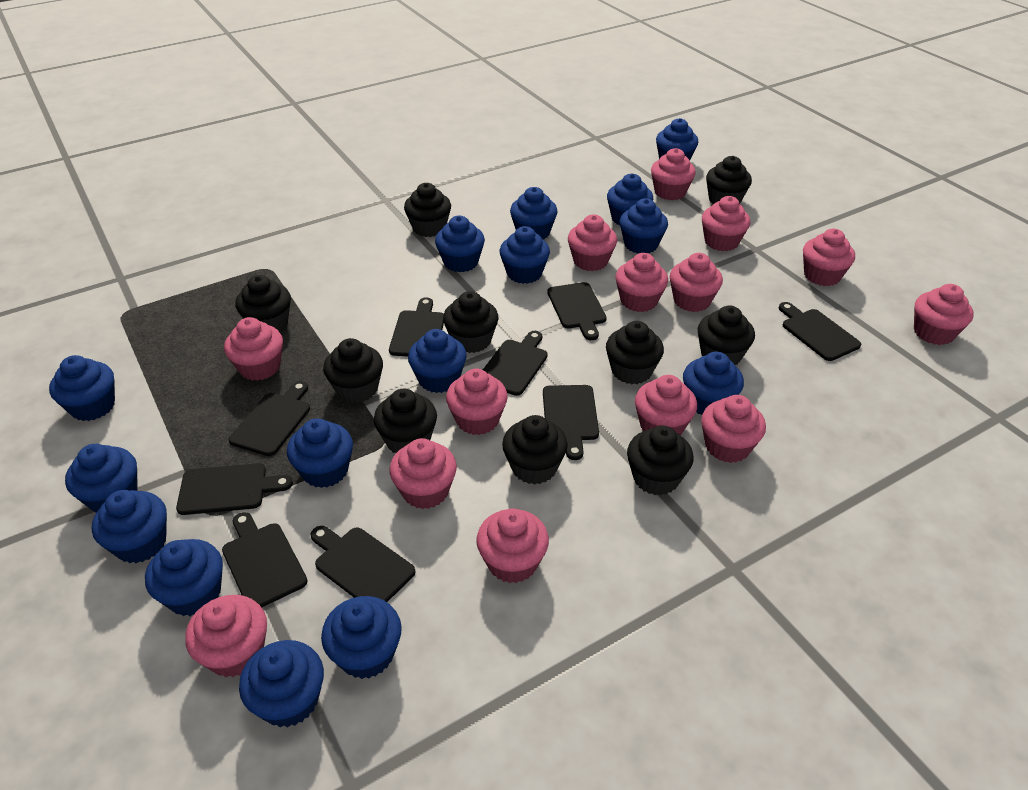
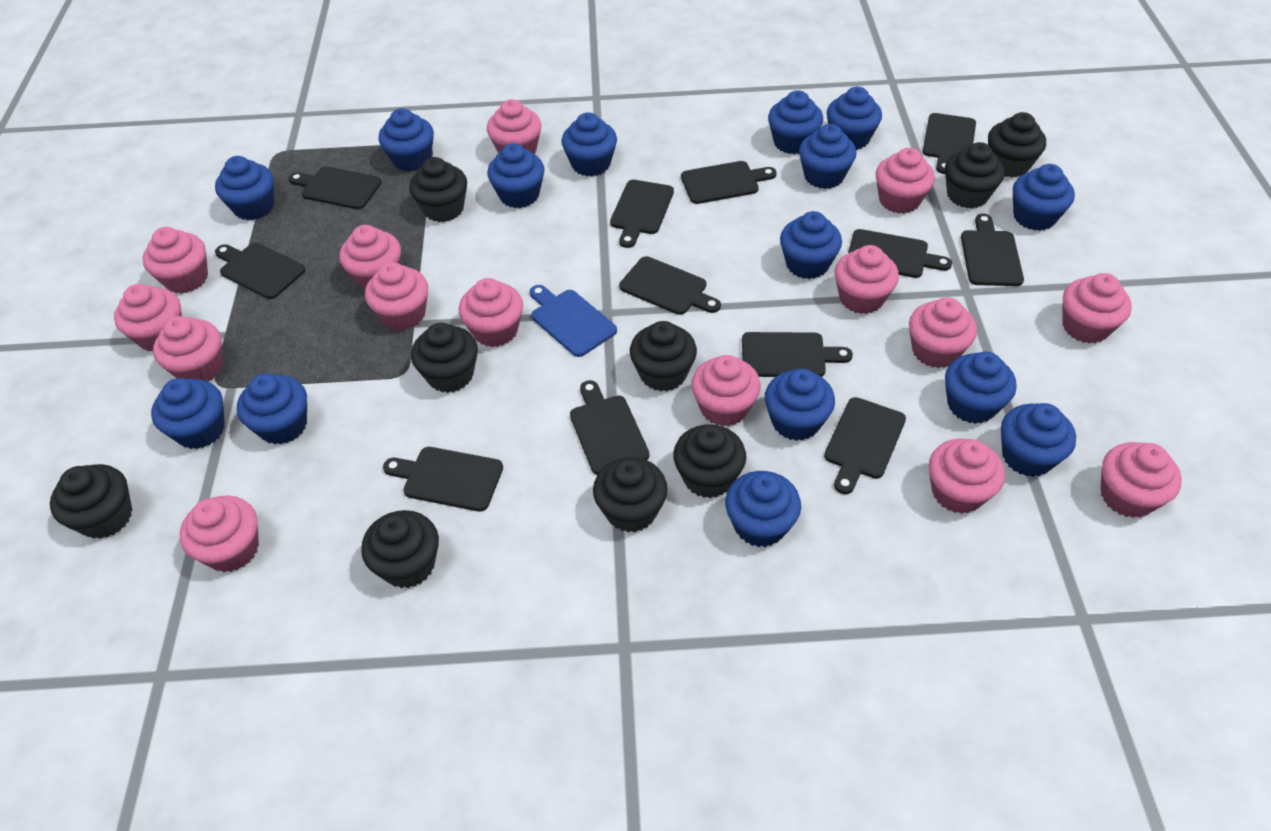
black cupcake: [235,275,291,332] [323,338,383,403] [374,389,437,453] [404,183,451,237] [443,291,499,353] [502,415,568,485] [606,321,664,384] [627,425,693,496] [697,306,755,365] [706,156,752,204] = 10 -> [50,464,132,539] [361,510,439,588] [409,157,467,222] [411,323,478,393] [593,457,668,532] [630,321,697,392] [673,425,746,498] [945,142,1005,209] [988,112,1046,178] = 9
black cutting board: [176,463,293,515] [222,512,308,607] [229,381,310,456] [310,526,415,602] [389,297,444,356] [483,331,548,396] [543,385,599,460] [547,282,607,340] [779,302,861,361] = 9 -> [215,243,305,299] [289,166,382,210] [383,447,503,512] [570,380,649,475] [610,180,674,248] [619,256,721,315] [681,161,777,204] [742,332,853,377] [824,397,906,494] [848,229,952,278] [922,113,976,174] [961,213,1024,286] = 12
blue cutting board: none = 0 -> [530,285,617,357] = 1
pink cupcake: [185,595,267,677] [224,317,283,381] [390,438,457,509] [446,368,508,435] [476,509,549,583] [568,214,617,271] [615,253,668,312] [635,375,697,436] [651,148,696,200] [670,253,723,312] [701,395,766,463] [702,196,750,251] [803,229,855,286] [914,284,974,345] = 14 -> [114,284,182,352] [142,227,208,294] [153,316,223,382] [180,495,259,572] [339,225,401,290] [365,262,428,331] [459,278,523,347] [487,99,541,154] [691,355,761,427] [835,245,899,314] [875,148,935,214] [909,297,977,368] [929,439,1005,514] [1062,273,1132,344] [1101,442,1182,518] = 15

